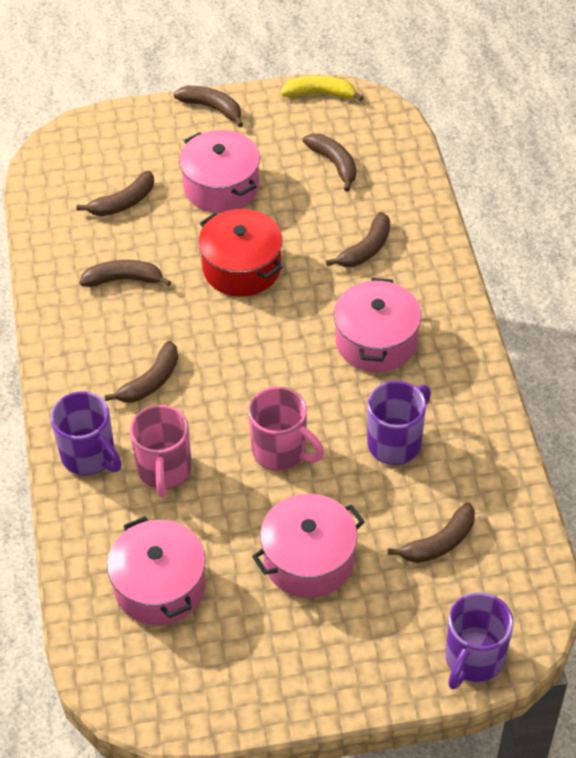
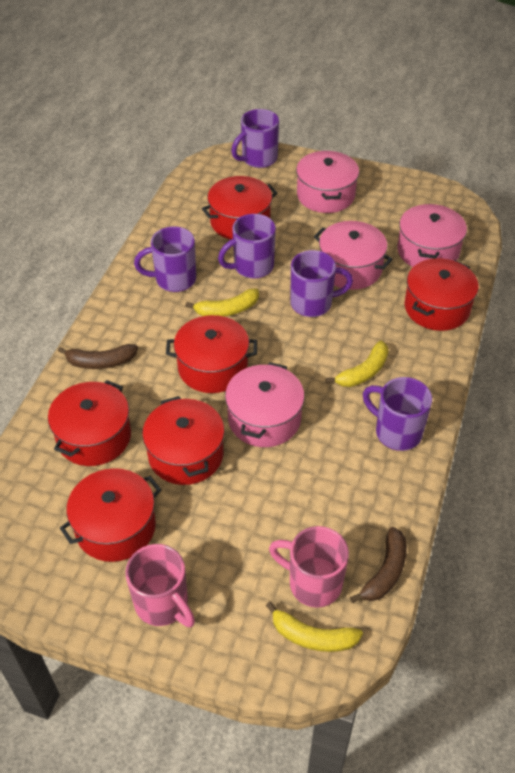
brown banana: [76,171,154,216] [79,260,171,287] [104,341,178,403] [174,86,243,127] [302,134,356,191] [326,212,390,267] [388,502,475,563] = 7 -> [58,344,138,369] [350,527,407,603] = 2
purple mug: [51,391,121,476] [367,381,431,465] [445,592,514,689] = 3 -> [134,226,196,292] [218,214,276,278] [231,109,279,168] [290,250,353,317] [363,377,432,451] = 5
red pot: [198,209,283,297] = 1 -> [48,380,131,466] [60,468,161,562] [142,396,225,485] [166,315,257,393] [202,176,278,240] [405,258,479,331] = 6
yellow banana: [280,76,363,102] = 1 -> [185,288,259,317] [266,602,363,652] [326,341,389,387] = 3

